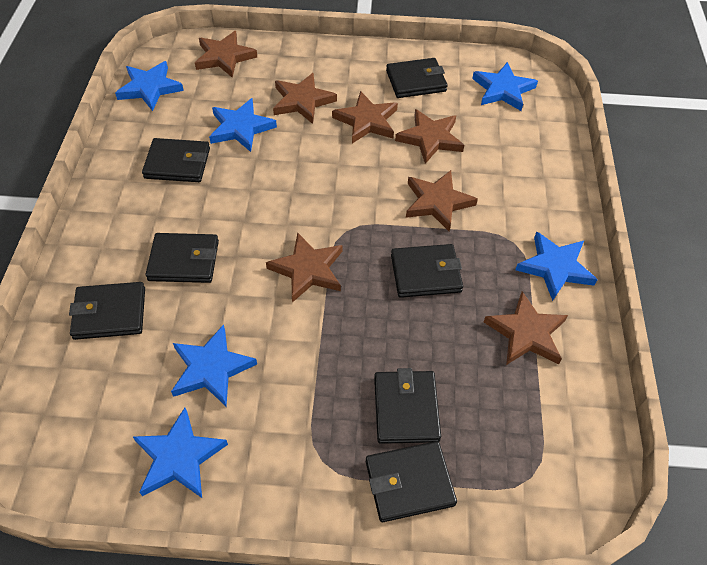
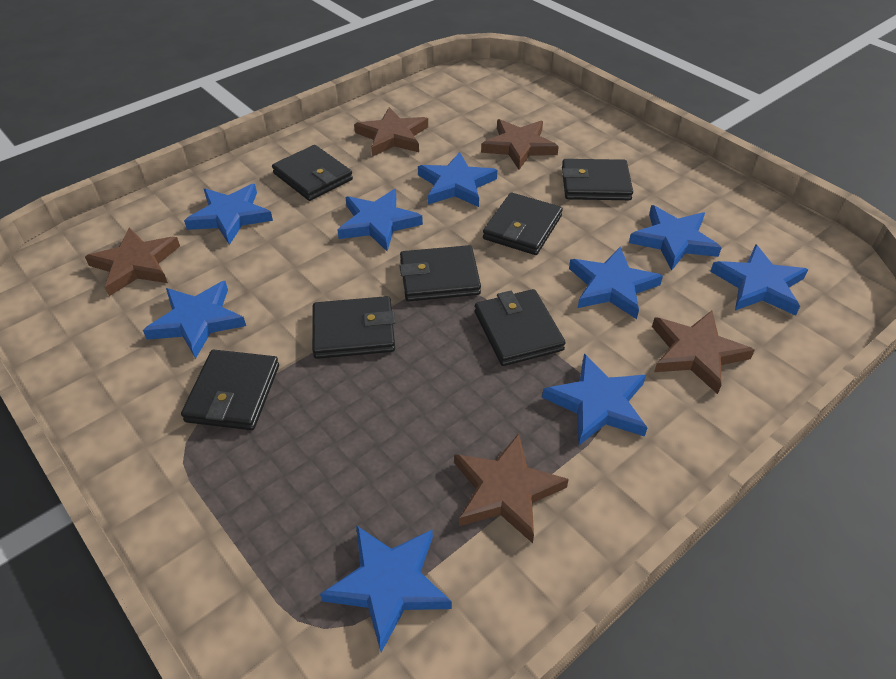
blue star: [115,61,184,111] [133,408,228,498] [171,324,257,406] [209,98,277,152] [472,62,538,111] [515,231,598,301] = 6 -> [143,281,246,359] [184,184,273,245] [320,525,452,652] [337,189,423,251] [418,152,497,207] [542,353,648,445] [569,247,663,319] [629,205,722,271] [710,244,808,316] = 9
brown star: [195,31,257,78] [266,232,342,303] [273,73,337,124] [332,91,398,143] [395,109,464,164] [406,170,478,231] [484,291,568,365] = 7 -> [85,227,180,296] [354,107,428,156] [454,433,569,543] [481,119,559,170] [652,311,755,394] = 5

